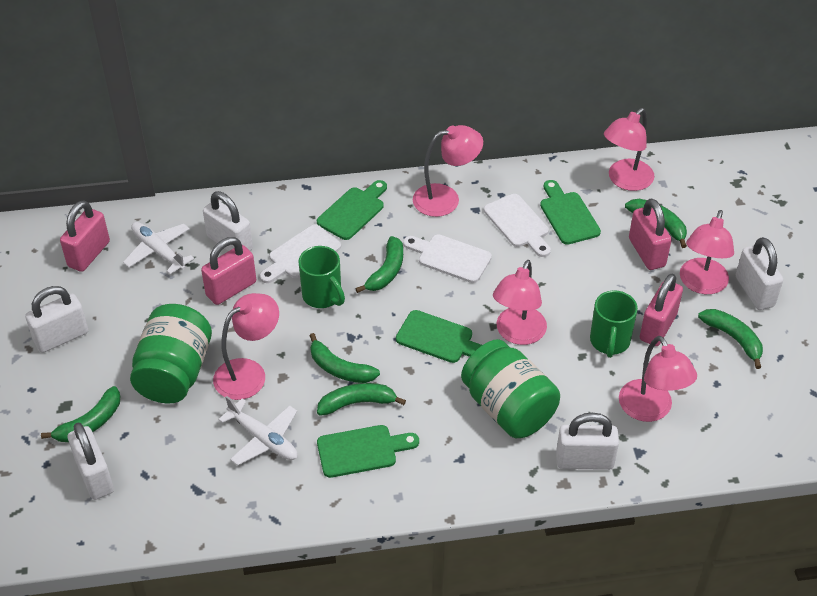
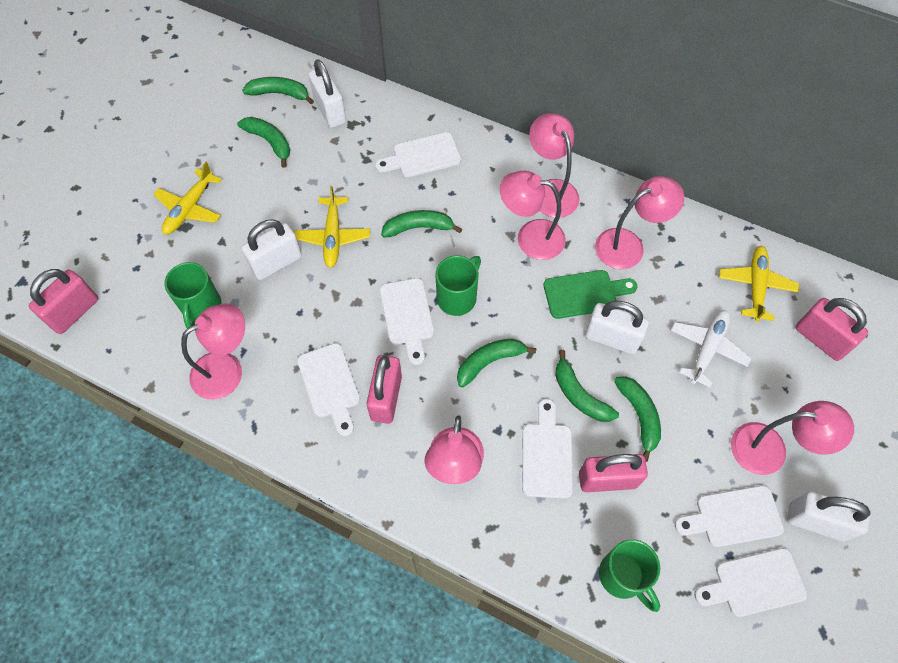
green cutting board: [317,180,387,240] [317,425,419,478] [396,310,482,363] [540,180,601,245] = 4 -> [544,270,637,319] = 1
green jar: [130,304,212,404] [461,339,560,438] = 2 -> none = 0
green mug: [298,246,345,308] [590,290,638,358] = 2 -> [164,262,221,328] [435,255,481,316] [599,539,660,612] = 3
white cutting board: [260,224,341,283] [403,234,492,283] [484,194,551,257] = 3 -> [297,343,360,436] [375,132,461,177] [380,278,434,365] [522,399,573,498] [675,485,784,547] [694,548,807,617] = 6
white padlock: [25,286,88,353] [68,423,114,500] [203,191,253,251] [556,413,619,470] [736,237,783,310] = 5 -> [242,219,302,280] [308,59,346,128] [585,301,649,354] [787,491,870,541] = 4
white plane: [123,222,194,274] [218,396,298,465] = 2 -> [671,310,752,387] = 1
yellow plane: none = 0 -> [153,162,222,235] [294,186,370,268] [719,246,799,322] = 3

